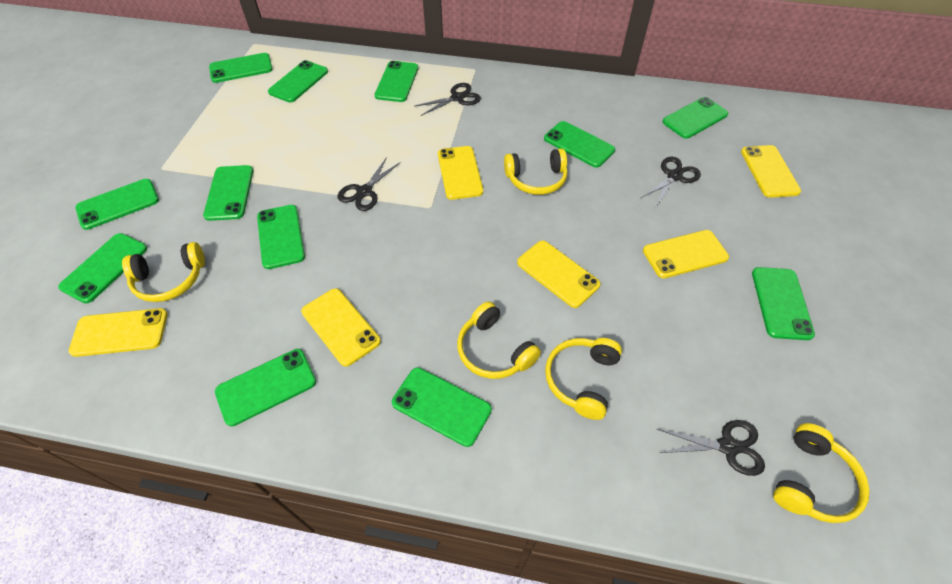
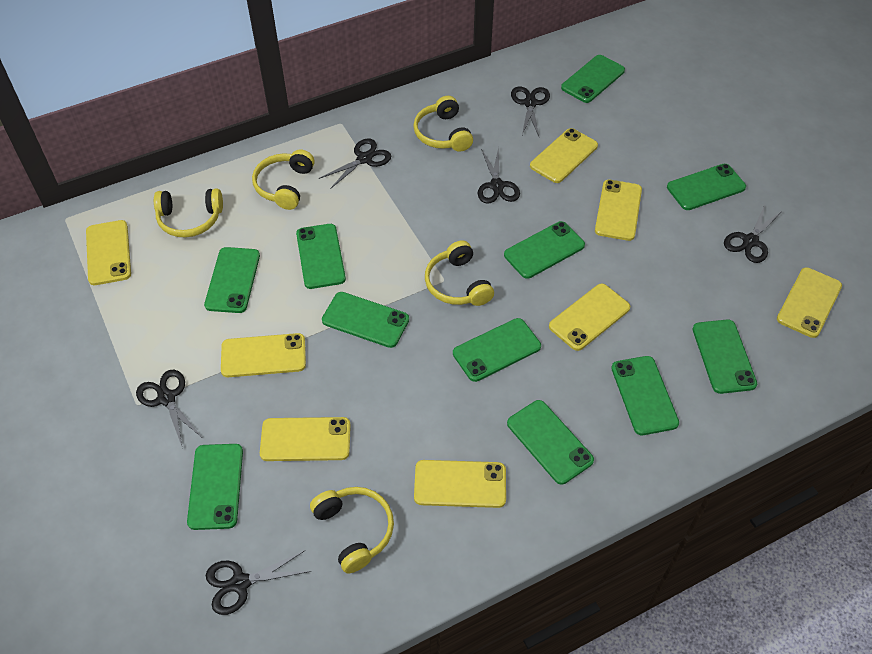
black scissors: [338,157,400,211] [415,83,481,116] [641,157,701,207] [657,420,765,476] = 4 -> [136,370,202,446] [206,551,311,615] [319,138,391,189] [478,147,520,203] [511,86,550,136] [724,205,783,263] = 6
green phone: [58,233,147,304] [75,179,159,230] [203,165,253,221] [209,53,273,83] [215,349,316,426] [257,205,305,269] [268,60,328,102] [375,61,418,102] [392,367,492,447] [544,121,615,168] [663,97,728,139] [752,267,815,340] = 12 -> [187,444,243,530] [204,247,260,313] [296,224,346,289] [322,292,409,348] [453,318,541,382] [504,221,585,279] [507,400,594,485] [561,55,625,103] [611,356,679,435] [667,164,746,210] [693,319,757,394] = 11
yellow phone: [68,308,168,357] [301,288,381,367] [438,146,483,200] [517,240,601,308] [643,230,729,278] [741,145,801,198] = 6 -> [86,220,131,285] [221,333,306,377] [260,417,351,461] [414,460,506,508] [530,128,598,183] [549,284,630,351] [595,180,642,241] [777,267,842,338] = 8

